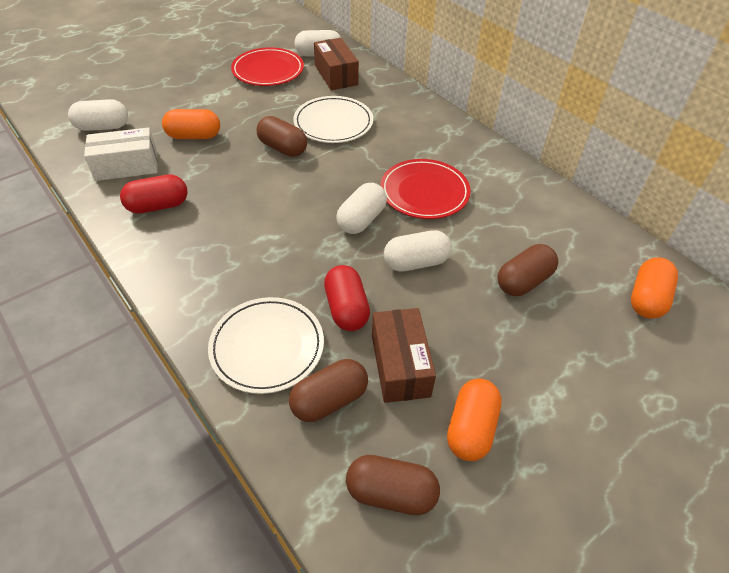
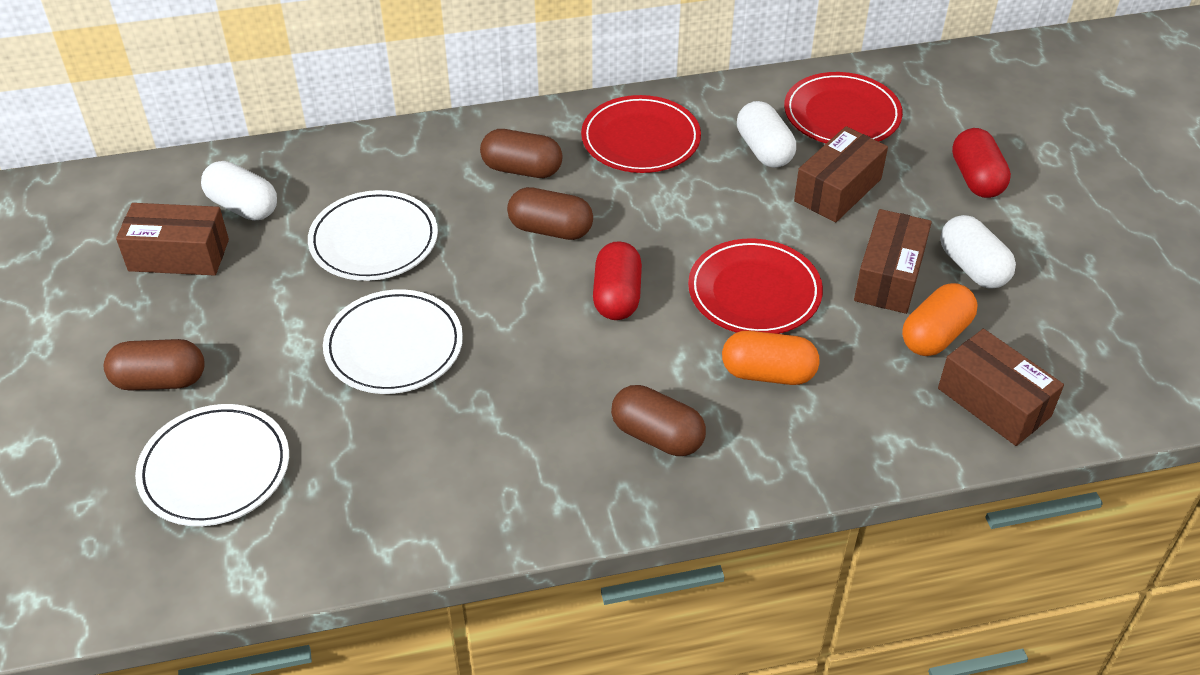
brown box: [314,38,359,90] [372,308,436,403] = 2 -> [116,203,229,276] [794,126,888,223] [854,209,932,314] [938,329,1064,446] = 4
orange capsule: [162,109,220,139] [447,379,502,461] [631,258,678,319] = 3 -> [722,331,820,385] [902,283,978,356] = 2
red plate: [231,47,304,86] [380,159,471,219] = 2 -> [581,95,701,173] [688,239,823,334] [784,72,903,143] = 3
white box: [84,127,158,181] = 1 -> none = 0
white capsule: [68,99,128,131] [295,30,341,57] [336,183,387,234] [384,230,452,272] = 4 -> [201,161,277,221] [737,101,796,168] [940,215,1016,289] = 3
white plate: [208,297,324,394] [293,96,373,143] = 2 -> [135,404,289,526] [308,190,438,281] [323,289,463,394] = 3

